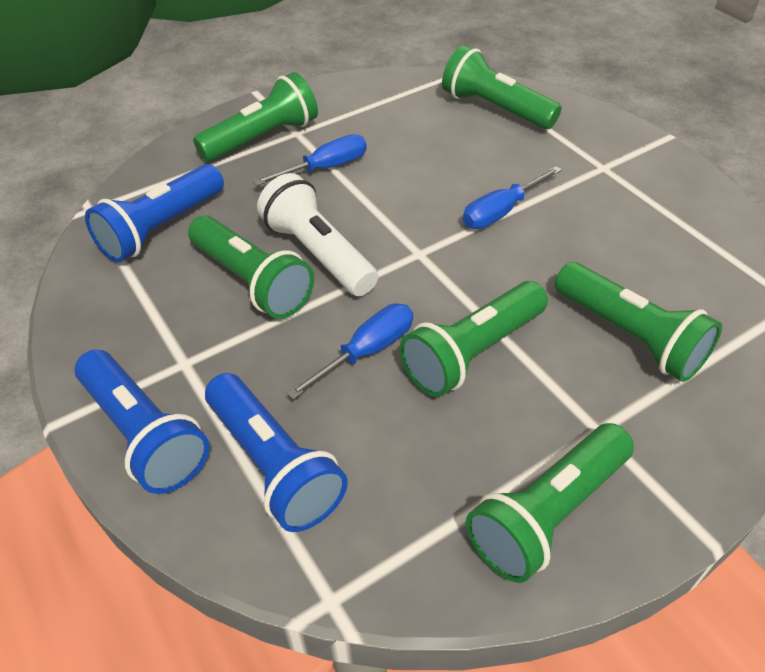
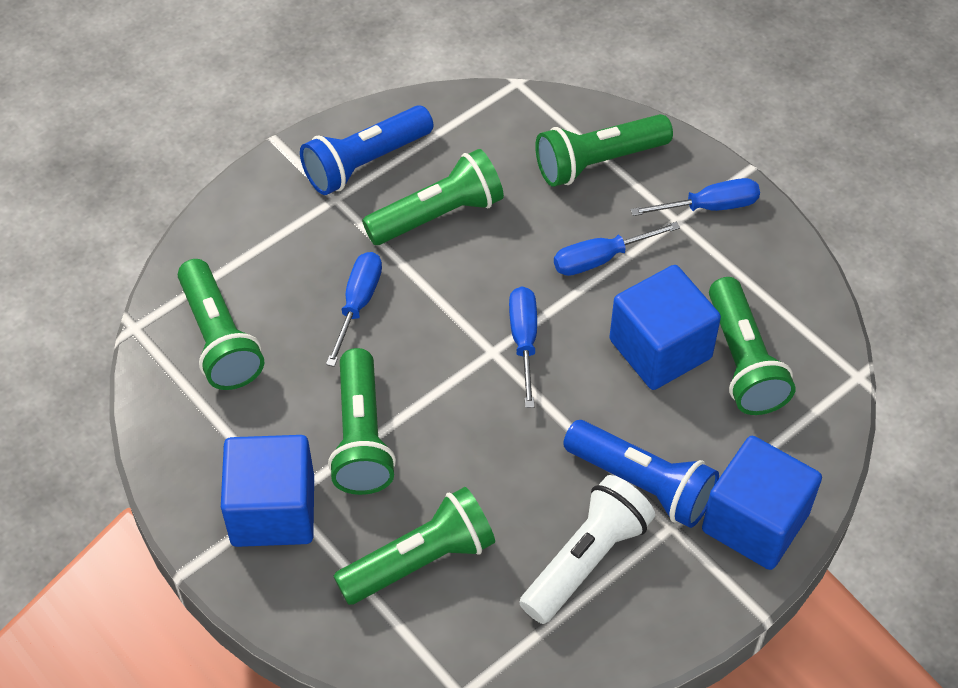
blue cube: none = 0 -> [221,435,314,547] [609,265,721,390] [702,436,822,570] = 3
blue flashlight: [75,350,210,494] [85,164,224,262] [205,373,348,532] = 3 -> [300,105,433,195] [563,420,719,528] = 2
blue screwdriver: [253,134,367,186] [287,303,413,400] [463,166,562,229] = 3 -> [326,252,382,367] [509,287,537,408] [554,222,680,276] [630,178,760,216] = 4

